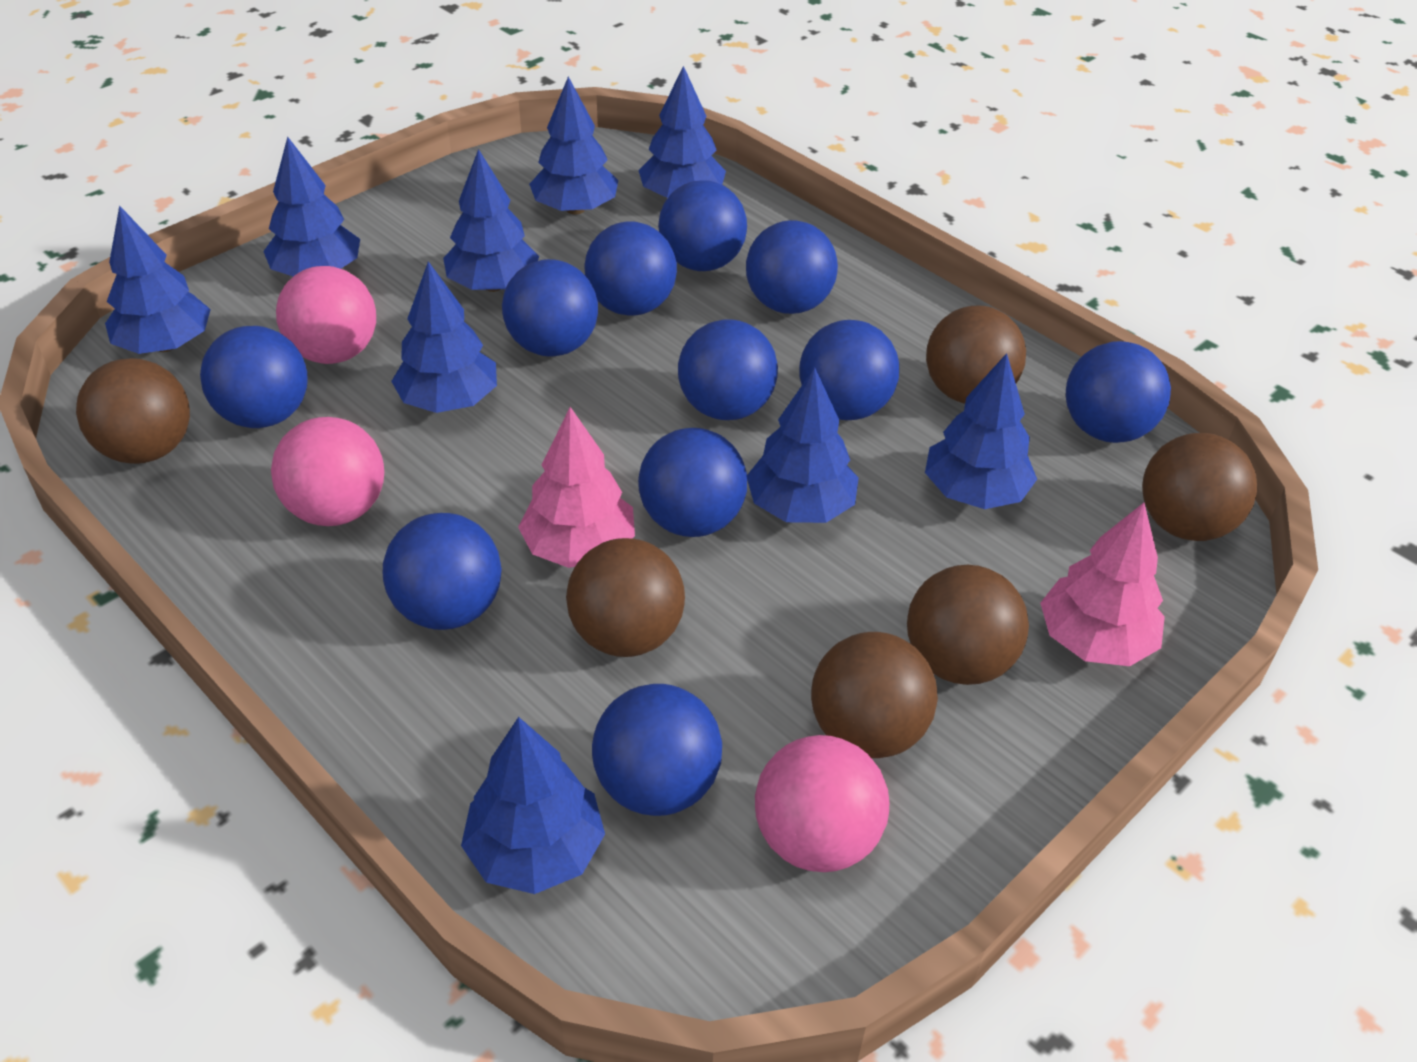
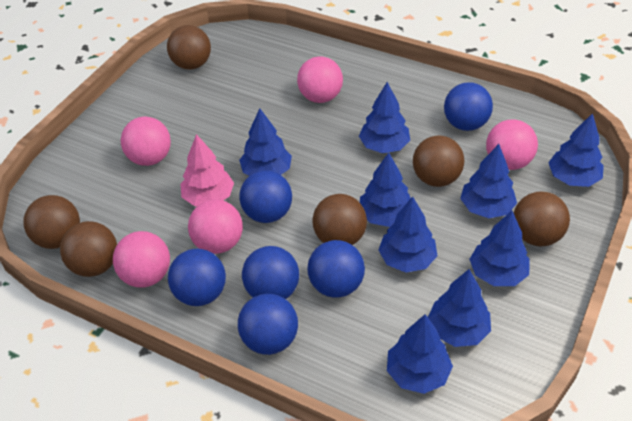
blue ball: [200,326,308,428] [383,513,502,630] [502,259,598,356] [584,221,677,316] [592,684,722,816] [638,428,747,537] [658,180,747,271] [678,319,778,420] [746,220,838,314] [799,320,899,420] [1066,341,1171,443] = 11 -> [168,249,226,306] [238,294,298,355] [239,170,292,223] [242,246,299,299] [307,240,365,298] [444,82,493,131] = 6
pink ball: [271,417,384,526] [276,266,376,364] [755,735,889,872] = 3 -> [113,231,170,288] [121,117,171,166] [188,199,243,254] [297,56,343,103] [486,119,538,170] = 5
pink tree: [518,407,635,568] [1040,503,1165,666] = 2 -> [181,134,234,206] = 1

